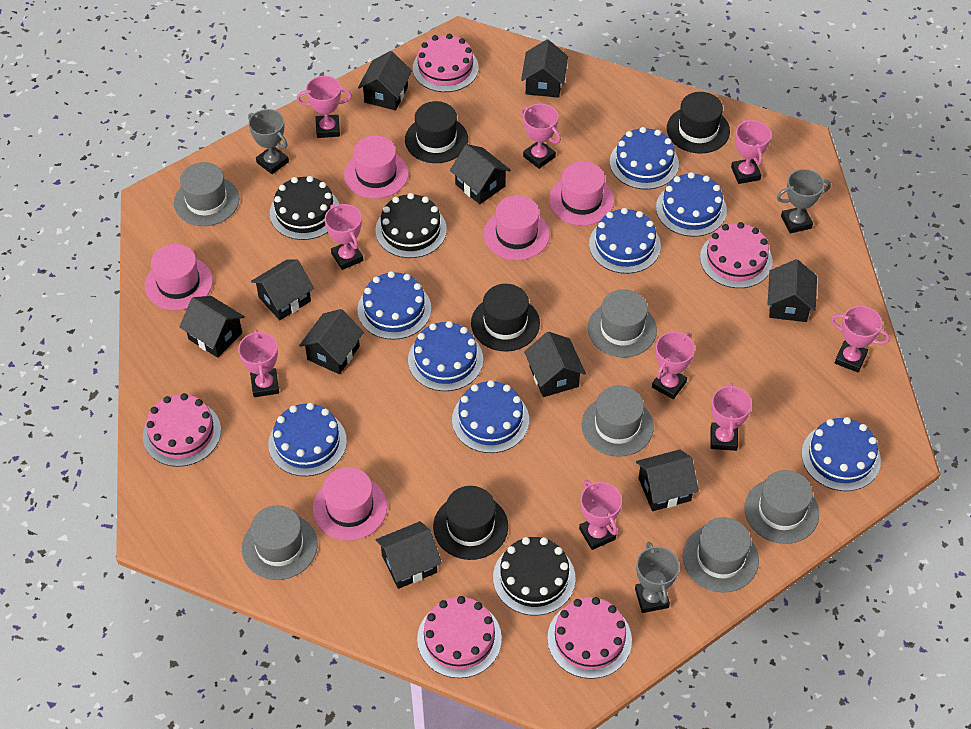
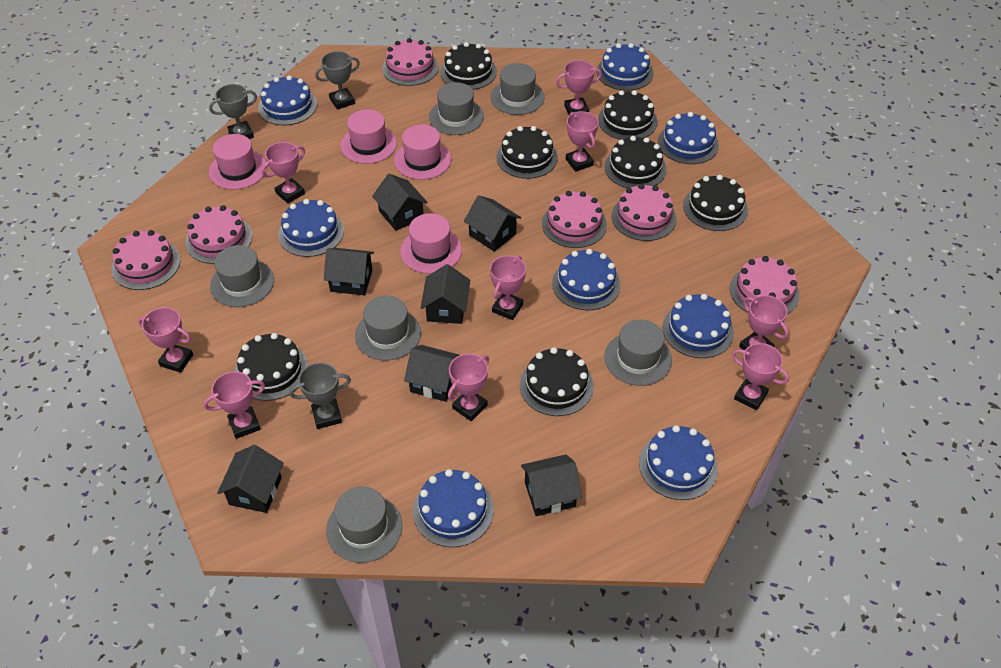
black cake: [270,176,339,240] [376,193,447,258] [493,537,575,615] = 3 -> [235,333,308,401] [440,42,497,90] [496,126,558,179] [520,347,594,416] [598,90,658,140] [604,136,667,188] [683,175,748,231] = 7
black hat: [405,101,468,163] [433,486,508,560] [471,284,540,351] [667,92,730,153] = 4 -> none = 0
black house: [180,296,245,358] [251,259,314,320] [299,309,364,374] [358,51,412,110] [376,521,442,589] [450,144,511,204] [521,39,568,98] [524,332,586,397] [636,449,699,511] [767,259,817,322] = 10 -> [217,445,284,513] [324,248,374,295] [372,174,428,231] [404,345,459,402] [421,264,470,324] [464,195,521,252] [521,454,582,516] = 7
pink cake: [143,393,221,467] [413,34,479,92] [417,596,502,678] [547,597,632,679] [700,222,773,288] = 5 -> [112,230,181,290] [185,205,252,264] [382,38,439,86] [542,191,607,248] [612,184,676,241] [730,256,800,314] = 6
pink hat: [145,244,213,310] [313,467,387,541] [344,136,409,199] [484,195,550,260] [549,162,614,225] = 5 -> [209,134,267,190] [340,109,397,164] [394,124,451,180] [400,213,462,274] = 4

